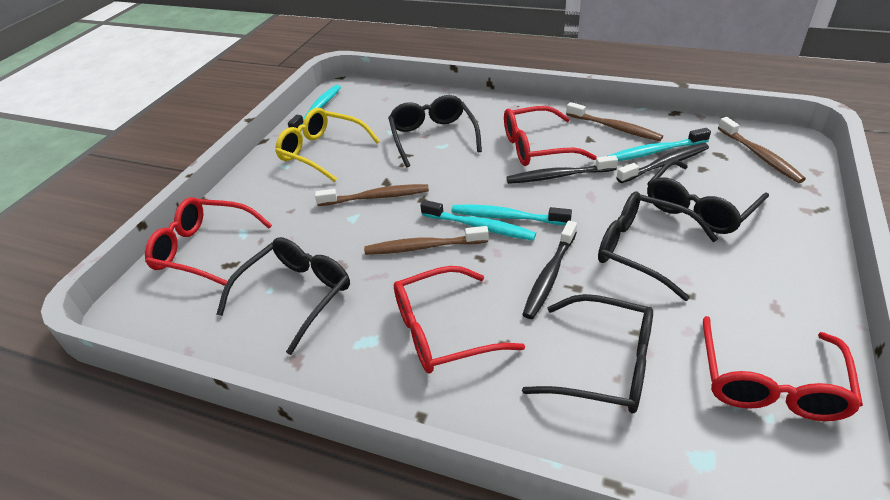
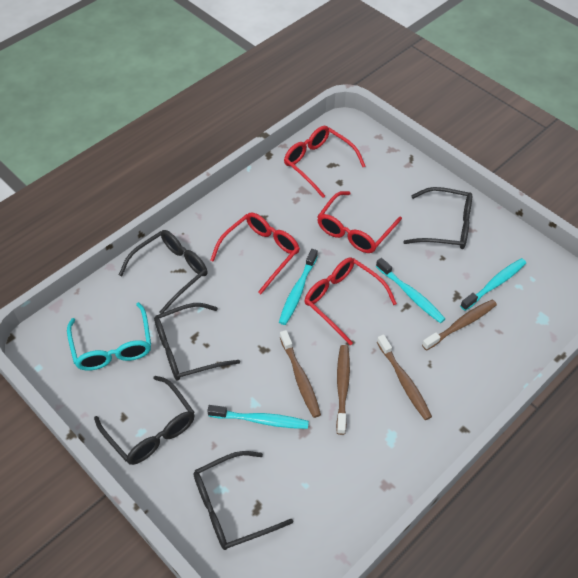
black toothbrush: [506,155,618,184] [522,221,577,319] [616,143,709,183] = 3 -> none = 0
turquoise glasses: none = 0 -> [67,302,151,371] = 1
yellow glasses: [275,108,380,182] = 1 -> none = 0

